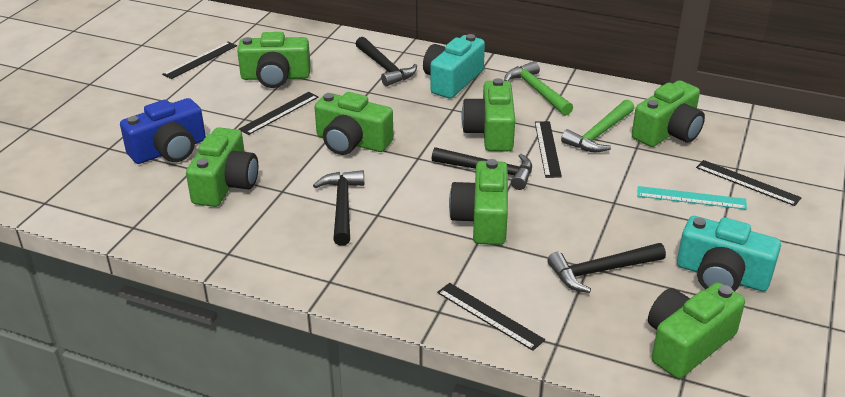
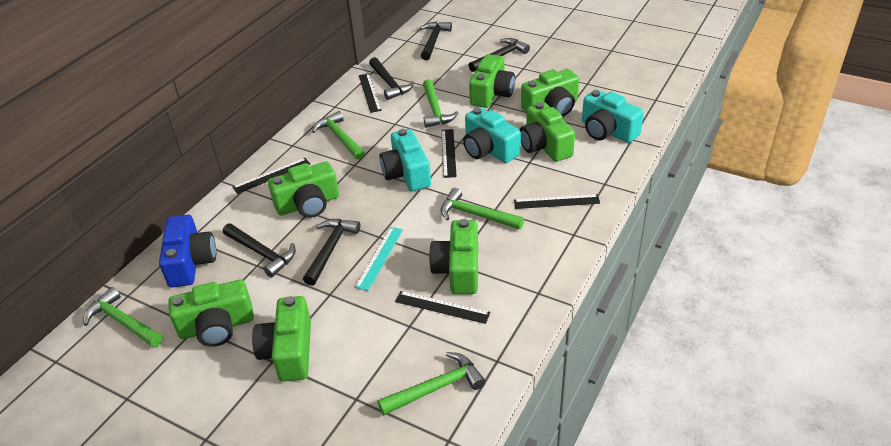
black hammer: [313,170,364,246] [356,37,417,86] [432,147,532,190] [547,243,666,293] = 4 -> [223,223,296,278] [303,219,360,286] [369,57,414,100] [420,22,452,60] [468,38,530,72] = 5
green hammer: [504,61,573,116] [561,100,634,152] = 2 -> [83,287,163,347] [312,111,365,160] [378,352,486,415] [423,79,458,128] [441,188,524,230] = 5
turquoise camera: [423,34,485,98] [677,216,781,291] = 2 -> [379,129,431,191] [463,107,521,163] [582,90,644,143] = 3

